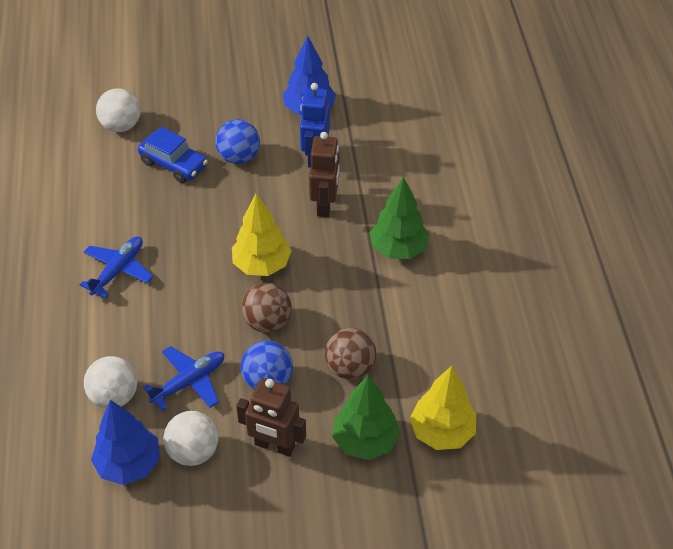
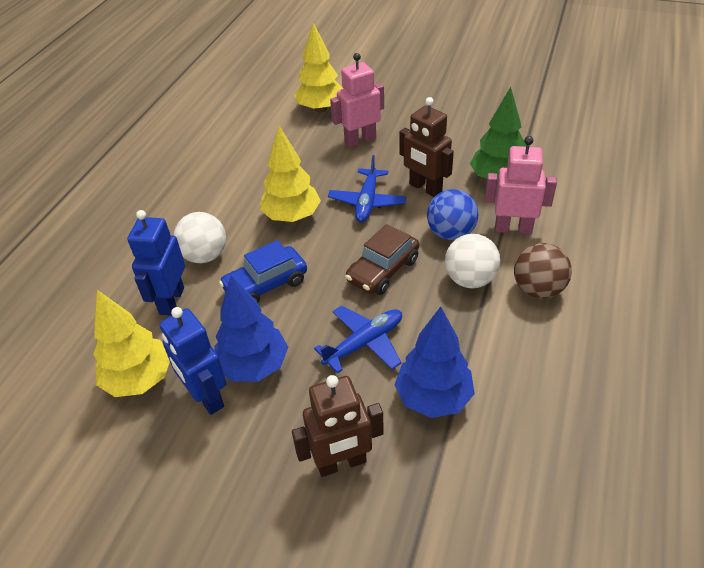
blue ball: [215,119,260,164] [241,341,293,390] = 2 -> [427,189,478,240] = 1
blue robot: [300,83,330,168] = 1 -> [127,210,185,316] [160,307,227,415] = 2
brown ball: [242,283,292,333] [325,328,376,380] = 2 -> [514,243,572,299] = 1
brown car: none = 0 -> [345,224,419,295] = 1
green tree: [332,375,400,460] [370,177,429,259] = 2 -> [470,87,526,182] = 1
pink robot: none = 0 -> [330,53,384,148] [485,136,557,234] = 2
white ball: [84,356,137,409] [96,88,140,132] [163,411,219,466] = 3 -> [174,212,226,263] [445,234,500,288] = 2
yellow tree: [232,193,292,276] [410,366,476,450] = 2 -> [93,290,170,397] [260,126,321,222] [294,23,344,112] = 3

